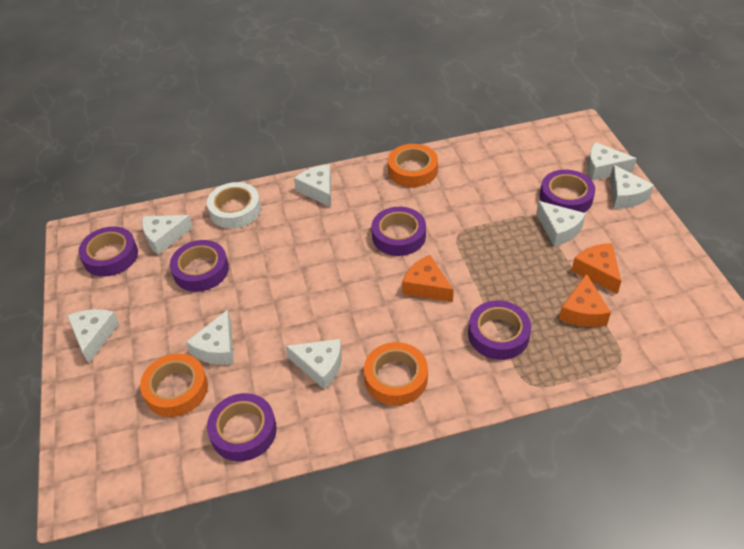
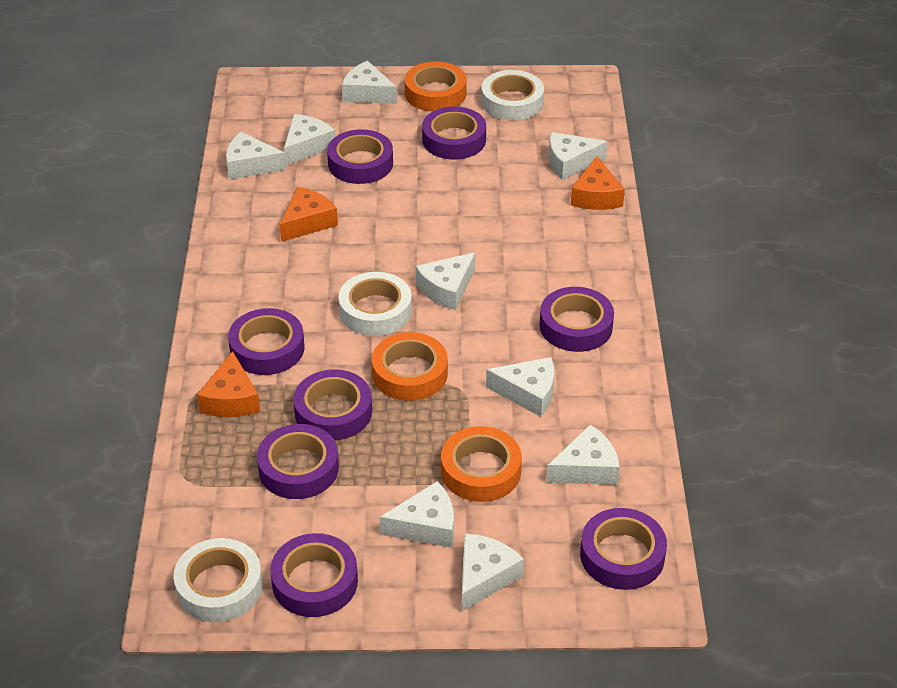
purple tape: [78,226,138,277] [170,240,229,292] [207,393,277,461] [372,207,426,256] [468,300,531,360] [540,169,595,213] = 6 -> [228,308,304,375] [257,424,339,499] [270,533,358,617] [293,369,372,440] [327,129,393,184] [422,107,486,159] [540,287,614,352] [580,508,667,590] = 8
white cheese: [67,309,119,363] [142,215,193,255] [186,310,234,365] [286,339,342,390] [294,164,331,207] [536,201,586,246] [587,142,637,180] [610,165,654,209] = 8 -> [226,132,286,180] [284,114,335,165] [342,61,397,104] [380,481,454,548] [416,252,475,310] [462,533,524,611] [486,357,554,417] [546,425,620,485] [549,132,608,180] = 9
white tape: [207,182,261,229] = 1 -> [173,538,263,622] [339,272,412,336] [481,70,544,121] = 3

